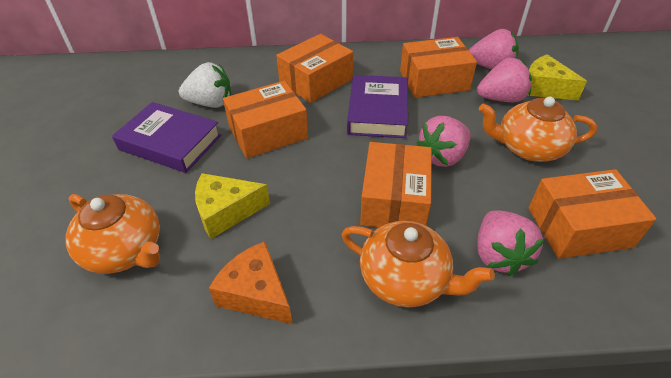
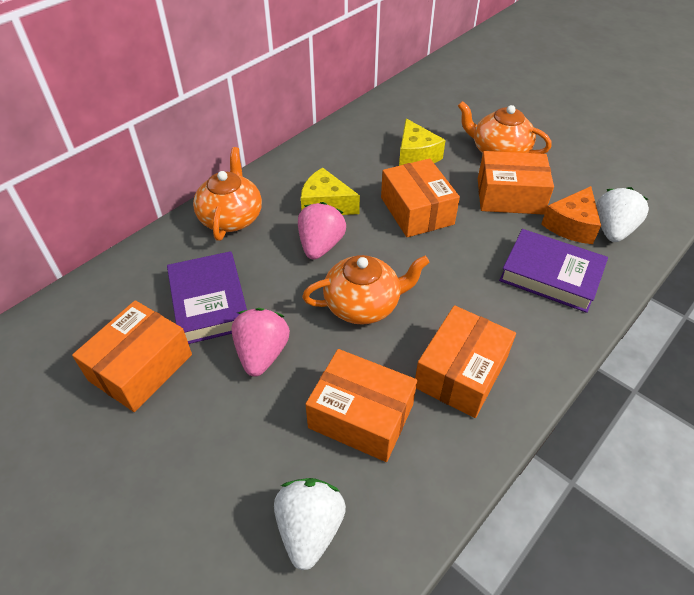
pink strawberry: [416,116,471,167] [469,29,519,69] [477,58,532,102] [477,210,544,276] = 4 -> [231,308,290,377] [298,202,346,260] = 2
white strawberry: [179,62,231,108] = 1 -> [274,478,346,570] [596,187,649,242] = 2

